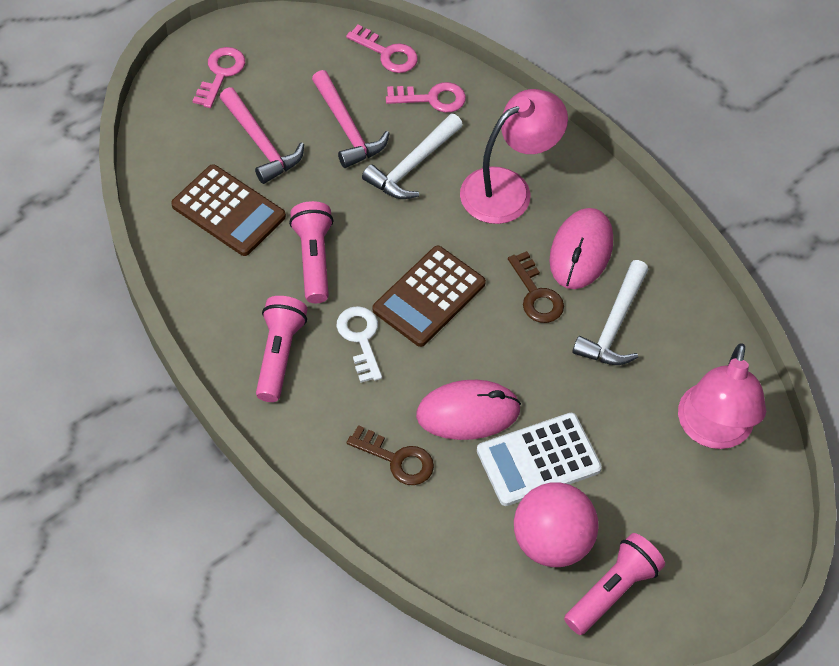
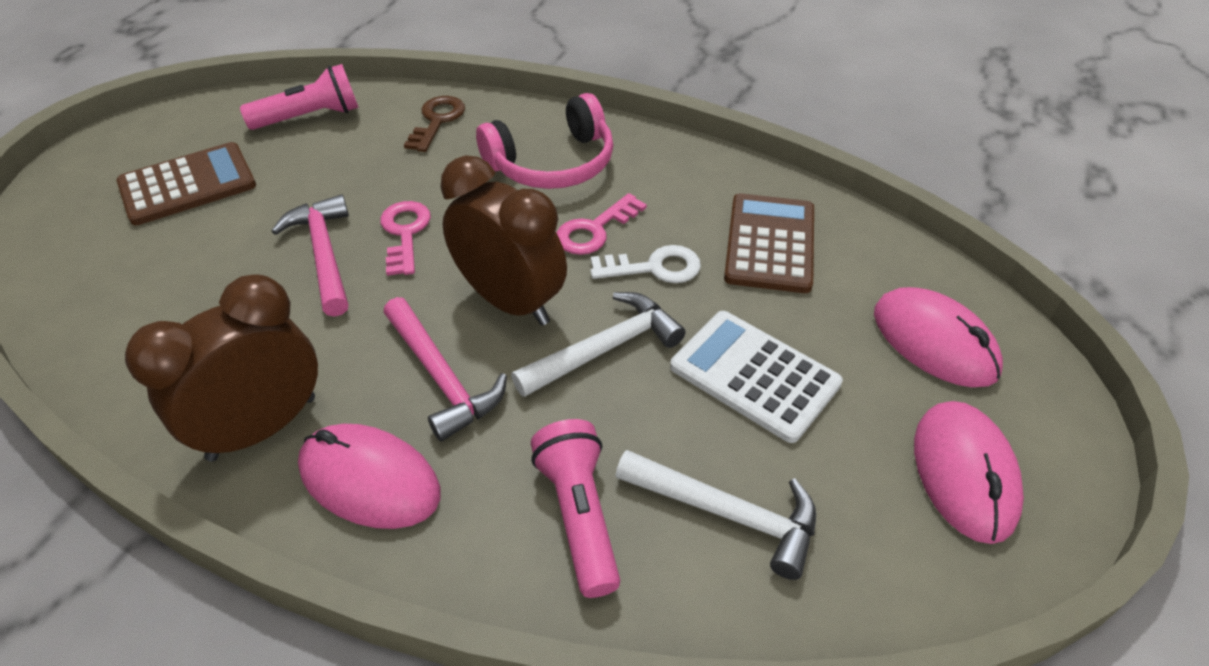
brown clock: none = 0 -> [125,274,318,461] [441,155,567,326] = 2
brown key: [347,425,434,485] [508,251,564,323] = 2 -> [404,96,465,152] = 1
pink ball: [514,482,598,567] = 1 -> none = 0
pink flashlight: [256,296,308,402] [289,201,334,303] [564,533,665,635] = 3 -> [240,64,359,130] [531,419,620,598] = 2
pink headphones: none = 0 -> [476,93,614,189] = 1
pink key: [193,47,245,108] [346,24,418,73] [386,82,466,113] = 3 -> [380,201,431,276] [557,193,647,255] = 2
pink lamp: [460,89,568,224] [678,343,766,449] = 2 -> none = 0
pink mouse: [416,380,521,440] [549,208,613,289] = 2 -> [298,424,441,529] [874,287,1003,387] [914,401,1024,544] = 3

